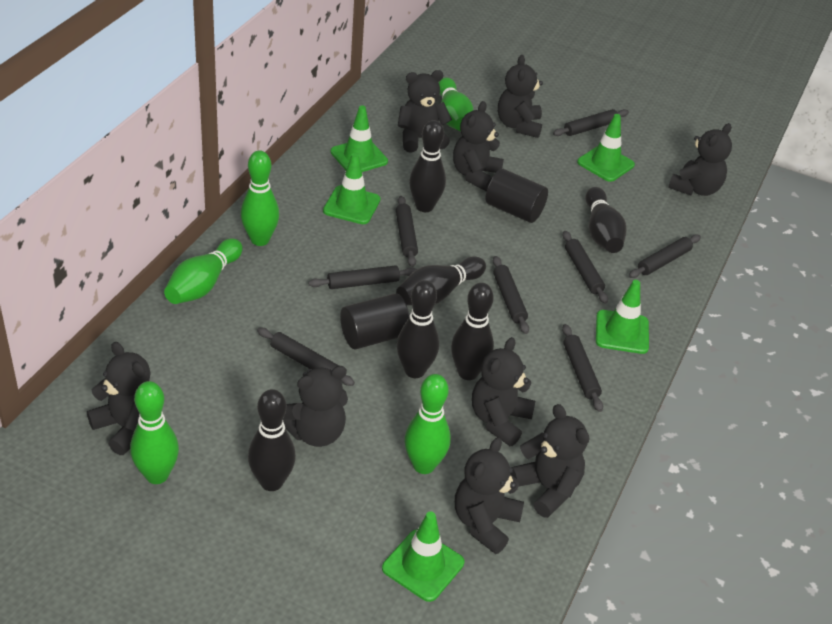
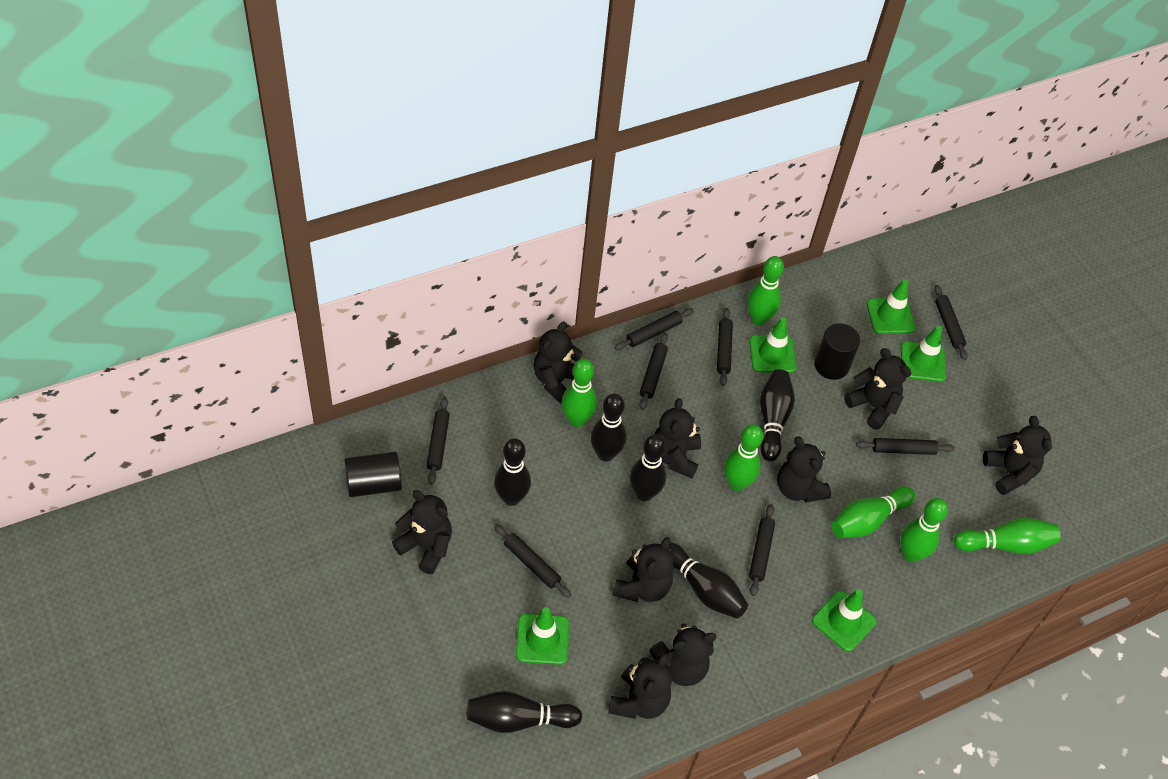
green bowling pin: [130,381,179,484] [164,238,243,304] [240,150,279,246] [404,374,451,474] [438,77,473,131] = 5 -> [562,358,597,427] [724,424,763,491] [747,256,784,325] [831,486,915,538] [900,498,948,562] [954,518,1061,554] = 6

